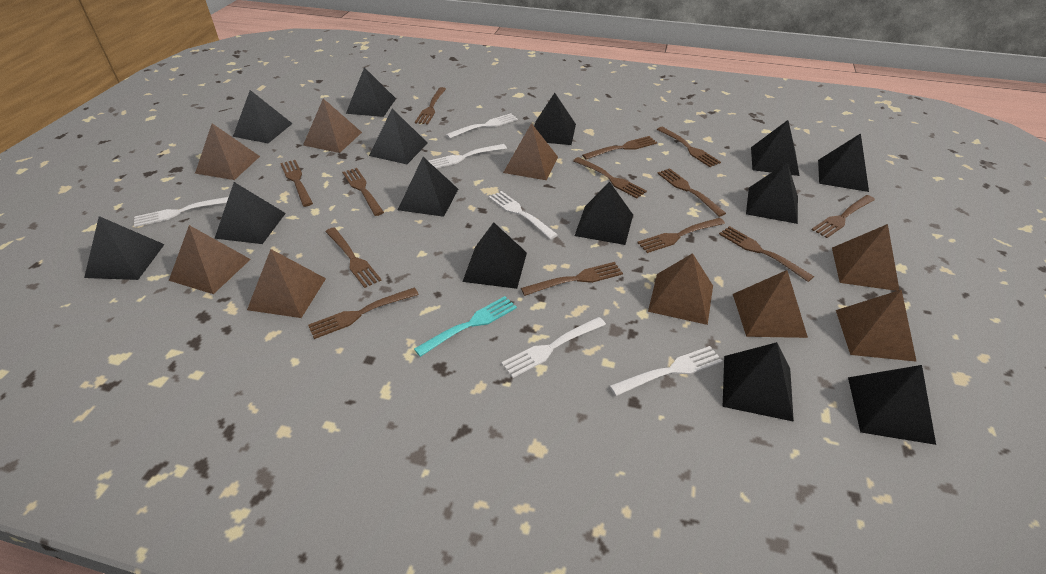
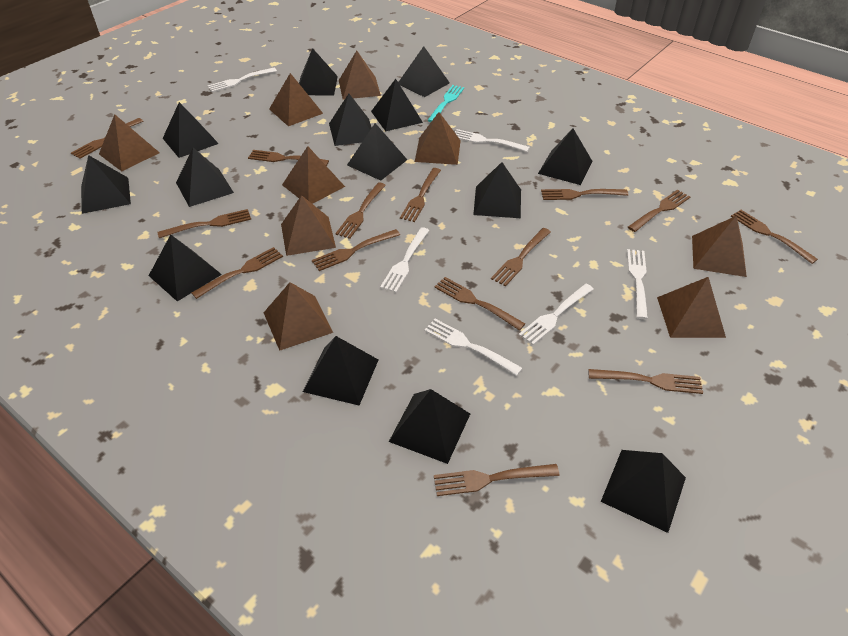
brown fork: [280,160,313,207] [308,287,419,339] [325,227,382,288] [342,168,384,216] [415,87,446,125] [521,262,623,296] [573,157,647,198] [582,136,657,160] [637,218,725,253] [657,127,721,167] [657,168,726,217] [719,226,814,282] [812,195,875,238] = 13 -> [71,118,143,159] [157,209,251,238] [192,247,283,299] [248,150,329,166] [312,229,400,271] [335,182,386,239] [400,168,441,222] [434,277,525,330] [434,464,560,496] [491,228,551,286] [541,189,628,200] [588,369,703,394] [628,190,690,232] [731,210,818,264] = 14

